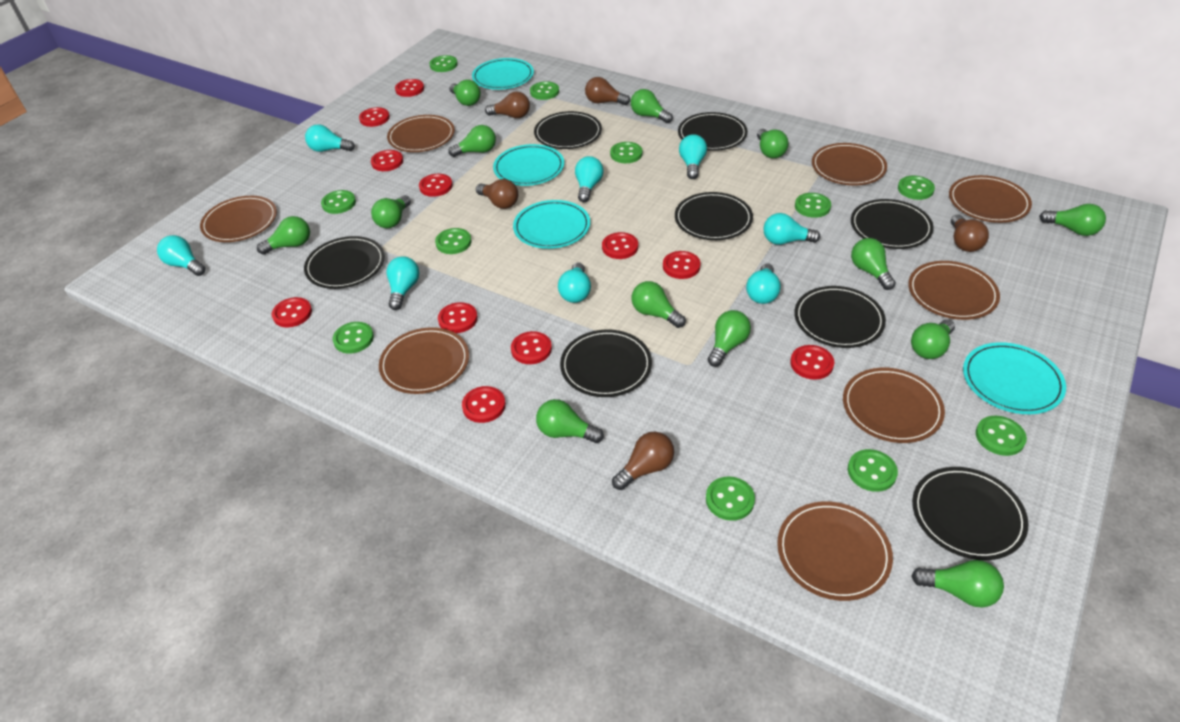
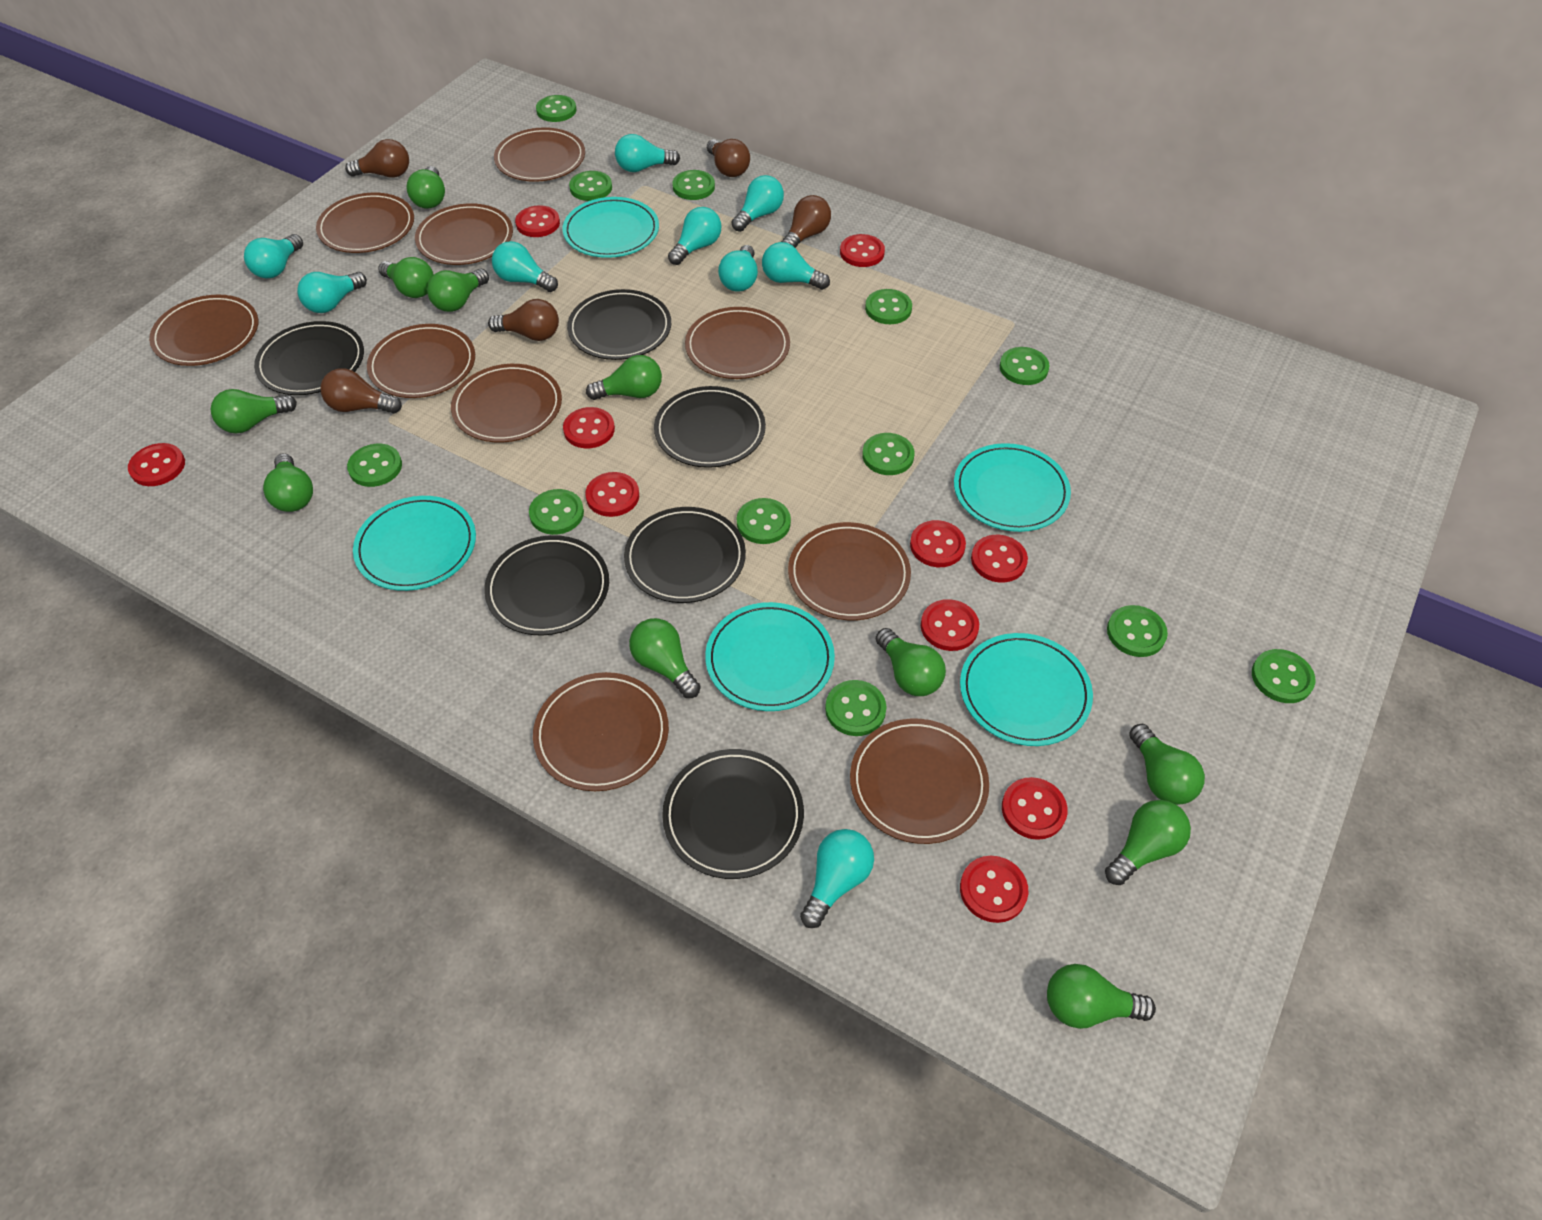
black plate: [304,236,385,289] [534,111,602,149] [560,329,652,397] [675,192,753,240] [678,112,748,151] [794,286,886,348] [851,199,934,249] [912,467,1028,560] = 8 -> [254,321,364,395] [484,535,609,635] [567,289,671,360] [624,507,746,603] [654,386,766,468] [662,749,804,879] = 6
brown plate: [200,196,277,242] [379,327,469,394] [387,115,455,152] [777,501,893,601] [812,143,887,186] [843,368,945,443] [908,261,1000,320] [949,175,1032,223] = 8 -> [149,295,258,366] [316,193,414,253] [367,324,475,398] [415,203,513,265] [451,364,562,442] [494,127,585,182] [533,672,669,791] [685,307,790,379] [788,522,911,620] [850,719,989,844] = 10
green button: [321,190,356,214] [333,322,374,353] [430,55,458,72] [435,228,472,254] [530,81,559,100] [610,142,642,163] [706,477,755,521] [795,193,831,218] [848,449,898,492] [898,176,935,200] [976,416,1027,456] = 11 -> [347,444,402,487] [529,489,584,535] [536,95,576,122] [569,171,612,201] [673,170,715,200] [737,498,791,544] [825,680,886,736] [862,433,915,475] [865,289,912,324] [1000,347,1049,385] [1107,605,1168,657] [1252,649,1315,703] = 12
green light bulb: [257,216,310,255] [371,195,411,228] [448,125,496,157] [449,80,481,106] [536,399,604,443] [631,89,673,123] [632,281,686,328] [708,310,751,367] [757,129,788,158] [851,238,896,290] [911,319,955,359] [911,560,1004,608] [1039,204,1106,236] = 13 -> [211,389,297,433] [263,453,313,512] [378,257,434,298] [406,166,445,209] [427,269,489,312] [586,355,662,400] [629,618,701,698] [876,628,946,696] [1047,964,1156,1029] [1105,800,1191,885] [1129,724,1205,805] = 11
red button: [272,297,312,327] [359,107,390,127] [371,150,403,171] [395,79,424,97] [419,174,453,197] [438,302,478,333] [462,386,506,423] [511,331,552,364] [602,232,638,259] [663,251,700,279] [790,345,834,380] = 11 -> [128,443,185,486] [515,205,560,237] [563,407,615,448] [585,472,639,517] [840,234,885,267] [910,520,966,567] [921,599,979,651] [960,856,1028,923] [971,535,1028,582] [1002,777,1068,840] = 10
turquoise light bulb: [157,235,206,276] [305,124,355,152] [387,256,420,310] [558,262,591,303] [575,156,604,202] [679,134,707,179] [746,263,781,304] [763,213,820,245] = 8 -> [244,234,303,278] [297,272,367,313] [492,241,558,292] [615,134,680,172] [668,207,721,265] [718,245,758,292] [732,175,784,232] [762,242,830,290] [800,829,874,928] = 9
turquoise plate: [472,58,534,90] [493,144,564,186] [513,200,590,249] [963,342,1066,414] = 4 -> [353,496,476,591] [563,197,659,258] [705,602,835,711] [954,443,1071,532] [960,633,1093,746] = 5

